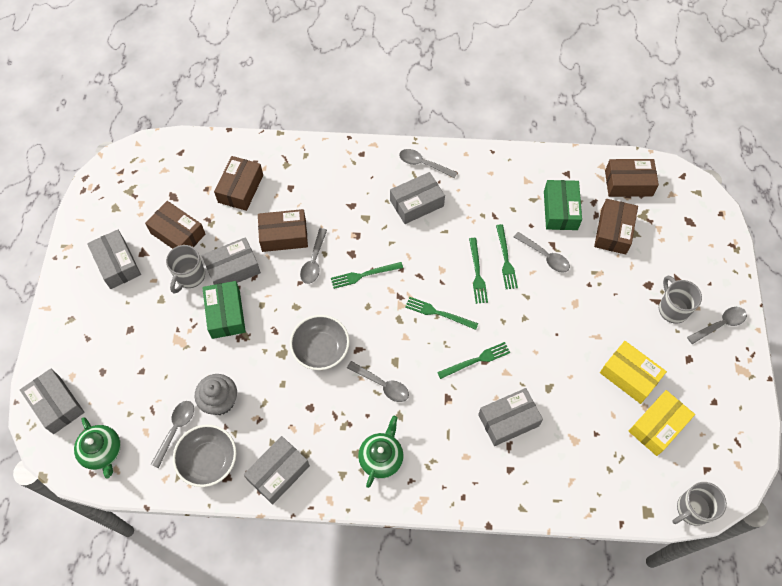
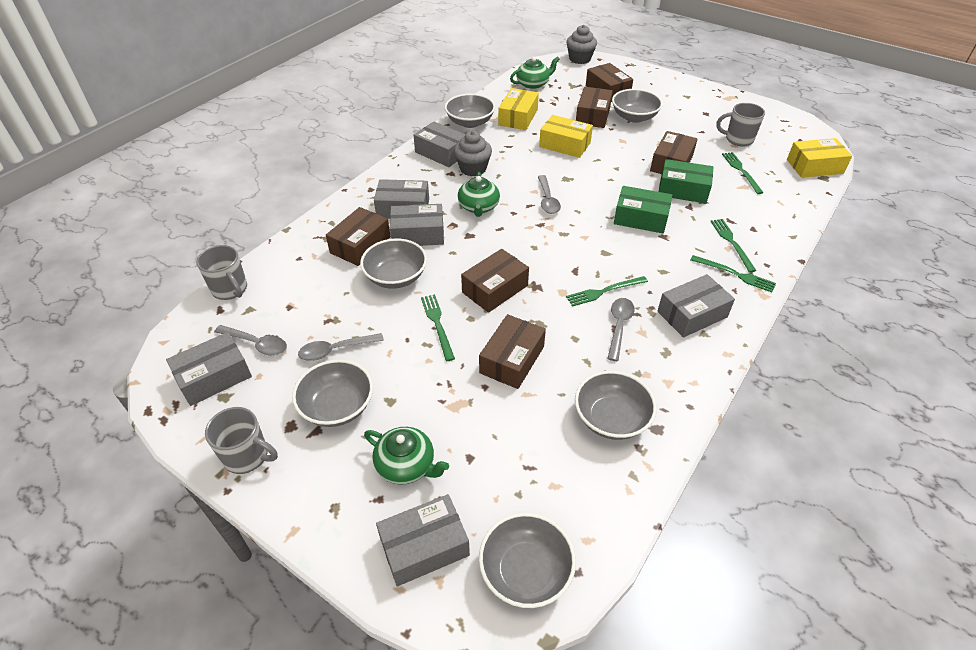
brown box: [145,201,206,249] [214,156,263,211] [258,209,308,252] [594,199,638,254] [605,159,659,197] = 5 -> [326,207,390,266] [461,249,529,313] [479,314,546,389] [576,87,613,128] [586,63,633,102] [650,131,698,174] = 6
green teapot: [74,417,121,478] [358,416,404,488] = 2 -> [364,427,449,484] [458,172,500,217] [510,56,560,89] = 3
grey bowl: [173,425,236,487] [290,315,350,370] = 2 -> [292,360,373,427] [360,238,427,289] [445,94,495,128] [479,513,576,608] [575,371,657,440] [612,89,663,123] = 6
grey cupcake: [195,374,237,415] = 1 -> [454,131,492,176] [566,25,597,64] = 2
grey spoon: [150,401,194,468] [300,228,327,284] [347,361,409,402] [399,149,458,179] [514,232,570,273] [687,307,747,344] = 6 -> [214,325,287,356] [298,333,384,361] [538,175,561,214] [607,298,635,361] = 4
yellow box: [600,341,667,404] [629,390,695,456] = 2 -> [498,88,539,130] [539,115,593,158] [787,138,852,178] = 3

